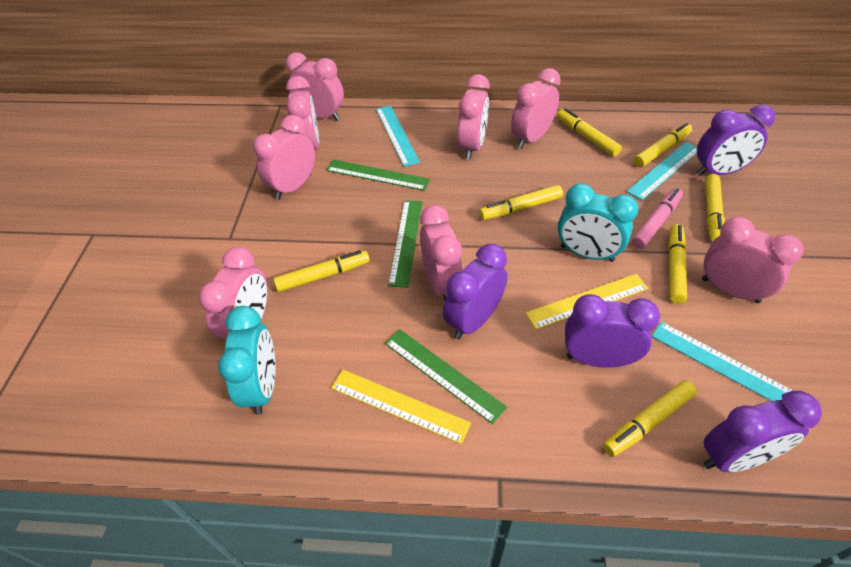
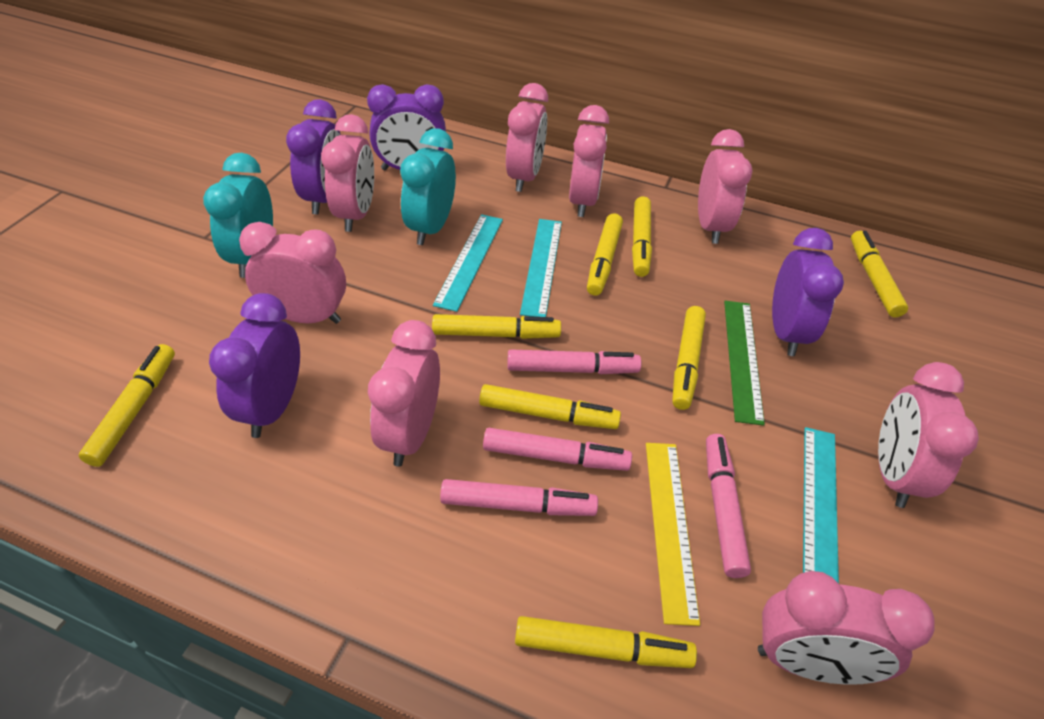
green ruler: [326,160,430,191] [385,329,507,424] [388,200,422,288] = 3 -> [724,301,765,426] = 1
pink marker: [632,188,683,249] = 1 -> [440,479,598,516] [483,428,632,471] [507,350,641,374] [706,434,751,578] = 4
yellow marker: [273,250,370,292] [479,185,563,220] [557,108,622,157] [603,380,697,457] [634,123,692,167] [668,224,687,304] [705,174,725,242] = 7 -> [79,344,175,467] [432,314,561,339] [479,384,621,429] [515,616,697,668] [587,213,623,296] [632,196,652,277] [672,306,706,410] [851,231,908,317] = 8
yellow ruler: [331,370,471,444] [526,274,649,329] = 2 -> [646,443,700,626] = 1

